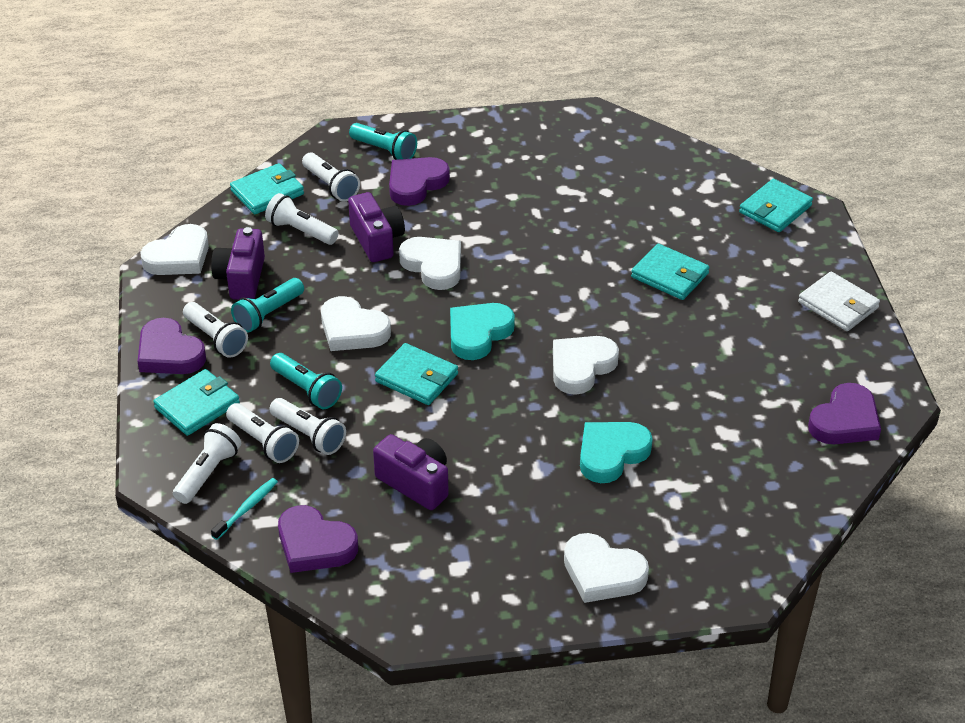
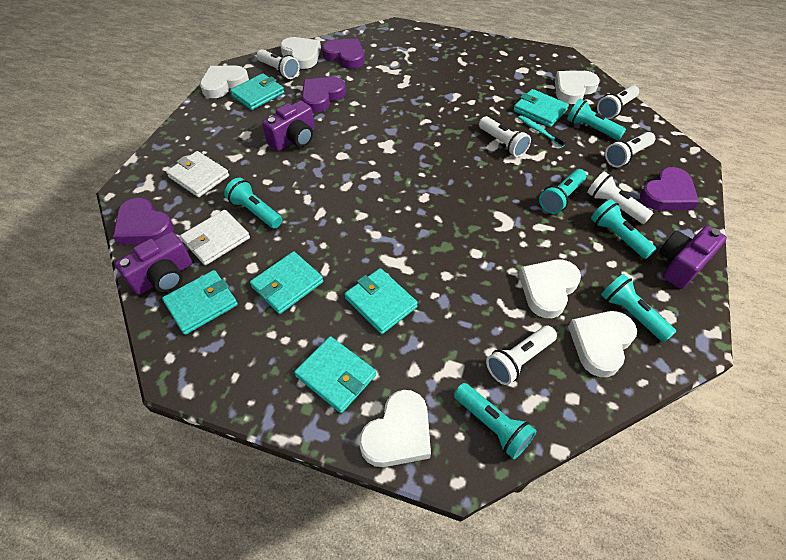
turquoise flashlight: [231,278,304,333] [270,353,342,409] [349,123,417,160] = 3 -> [224,178,282,229] [454,383,536,459] [539,169,586,214] [567,99,626,140] [591,199,656,259] [601,274,676,342] = 6
turquoise heart: [450,303,515,360] [580,422,653,483] = 2 -> none = 0
turquoise wallet: [153,369,240,436] [230,163,304,214] [375,343,458,405] [631,244,710,300] [739,179,813,232] = 5 -> [162,270,238,335] [230,73,284,110] [250,251,323,314] [294,336,376,413] [344,268,418,334] [514,89,569,127] = 6
white heart: [140,224,209,275] [321,296,391,351] [399,237,461,290] [553,336,619,395] [564,533,649,603] = 5 -> [200,66,249,98] [280,37,321,69] [359,390,431,467] [519,260,581,318] [555,71,600,104] [568,311,637,377] = 6
white wallet: [798,272,880,331] = 1 -> [166,151,229,197] [180,210,250,265] = 2

